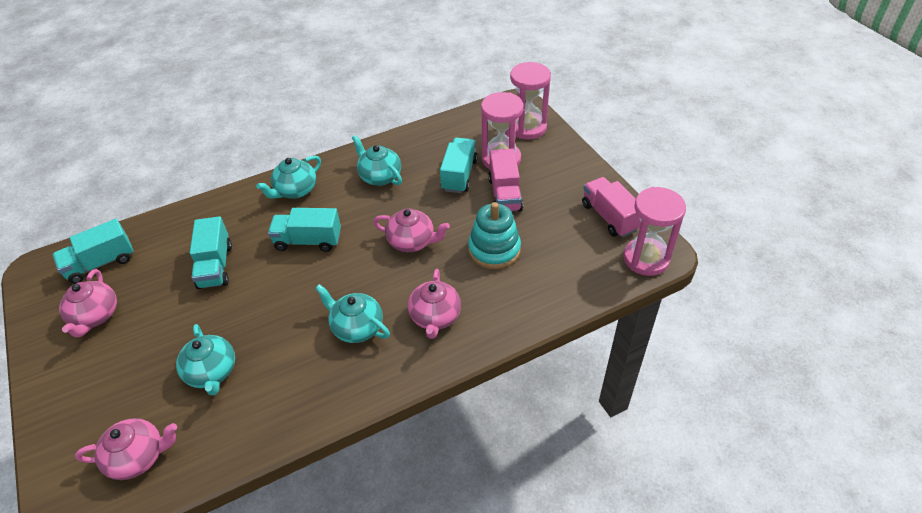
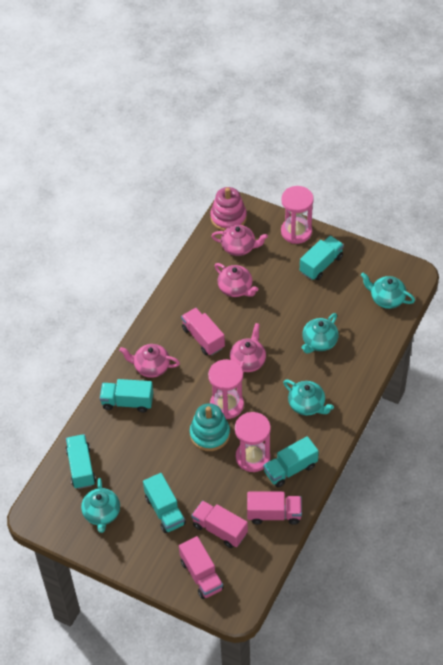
pink stacking toy: none = 0 -> [210,187,247,231] = 1
pink truck: [488,148,523,212] [582,177,641,237] = 2 -> [179,536,224,599] [181,308,225,355] [191,501,248,548] [247,492,302,525] = 4
turquoise truck: [52,219,134,284] [190,216,232,289] [268,208,341,252] [440,137,478,193] = 4 -> [66,434,96,489] [100,379,153,412] [143,473,186,533] [263,436,319,487] [300,236,344,280] = 5

